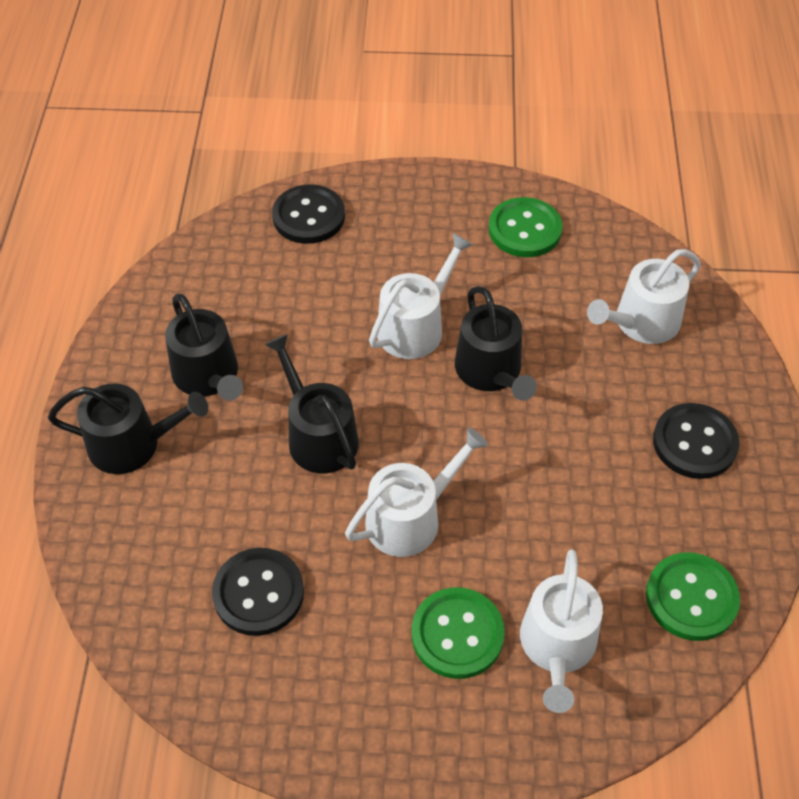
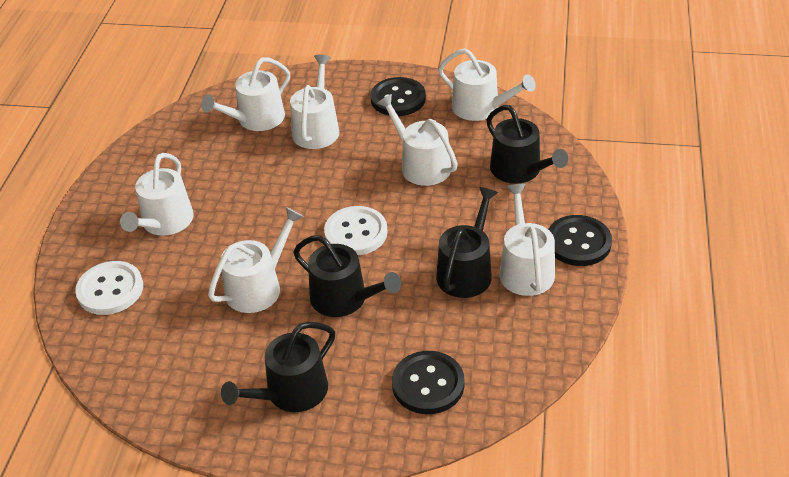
green button: [412,587,505,679] [489,197,563,257] [646,553,740,641] = 3 -> none = 0
white button: none = 0 -> [75,261,143,315] [324,206,388,255] = 2
white watering can: [345,428,488,557] [369,233,473,359] [520,549,603,713] [587,249,701,344] = 4 -> [120,153,194,236] [201,57,290,131] [208,207,304,313] [290,55,339,149] [377,94,458,186] [438,48,535,121] [499,184,555,296] = 7

